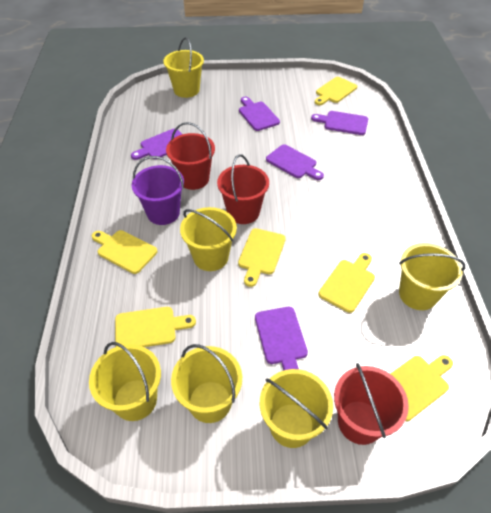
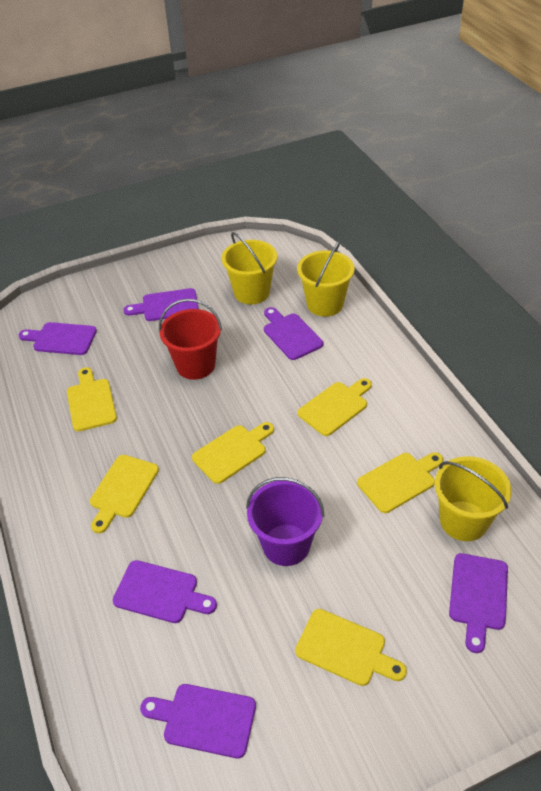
purple cutting board: [131,128,182,160] [239,97,280,131] [255,307,308,370] [266,144,324,180] [311,111,368,135] = 5 -> [19,322,97,355] [113,560,217,623] [124,288,199,321] [140,684,256,758] [264,307,323,360] [449,553,508,653] = 6
red bucket: [166,122,215,190] [217,154,269,224] [334,363,409,445] = 3 -> [159,299,222,380] = 1
yellow bucket: [89,342,161,421] [163,37,204,98] [171,344,242,423] [180,207,237,271] [260,369,333,448] [399,243,465,310] = 6 -> [222,232,277,305] [297,241,354,317] [435,456,512,541] = 3

